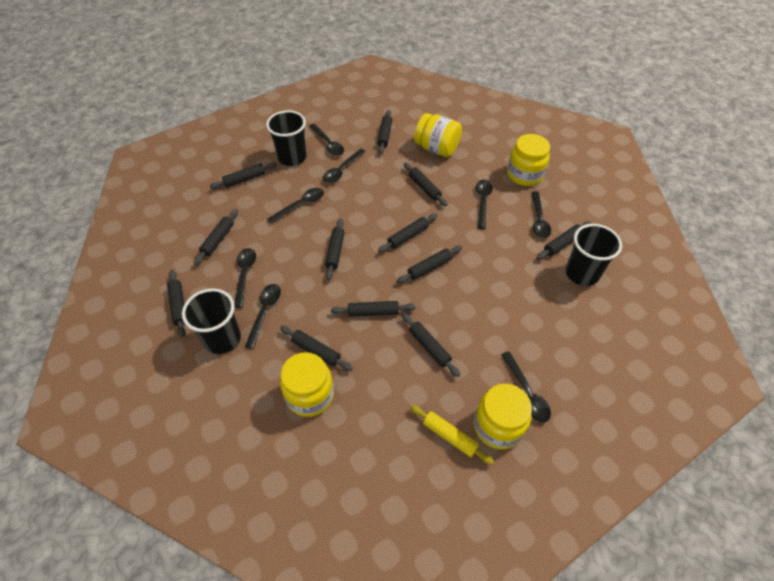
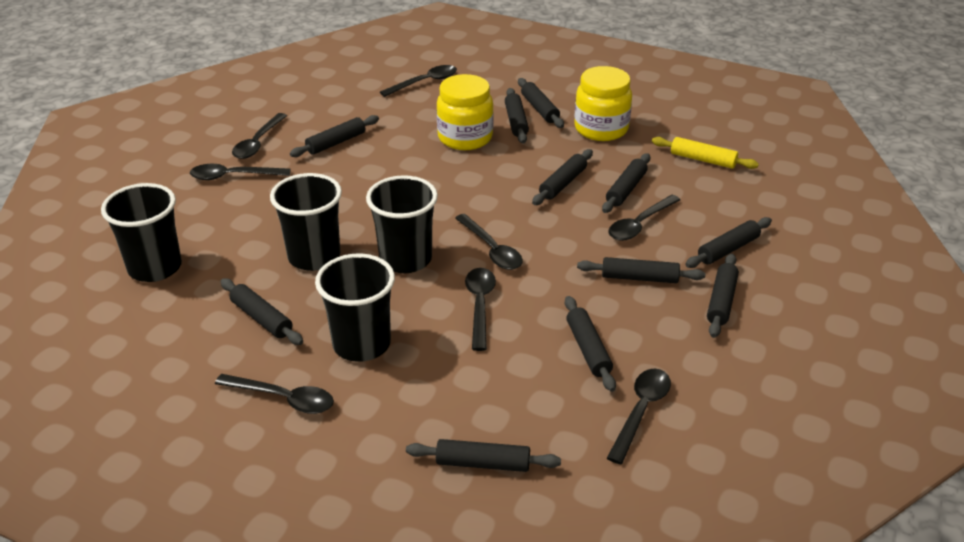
black cup: [182,288,241,354] [266,110,306,166] [566,224,622,286] = 3 -> [101,183,182,282] [270,173,342,271] [315,253,395,362] [366,175,438,273] = 4
black rolling pin: [167,270,186,337] [194,209,238,265] [210,162,277,189] [280,326,353,371] [325,219,345,280] [331,301,416,317] [377,110,392,154] [378,214,438,253] [397,245,462,283] [402,313,460,377] [404,163,447,206] [536,221,591,260] = 12 -> [220,278,303,345] [290,115,379,157] [406,439,561,472] [505,88,529,143] [518,78,564,128] [532,149,593,205] [565,296,616,392] [577,257,705,283] [602,153,650,213] [685,217,772,268] [707,253,739,338] = 11
yellow jar: [280,352,334,417] [414,113,462,157] [474,383,532,450] [507,134,550,186] = 4 -> [437,74,494,150] [574,66,632,141] = 2

